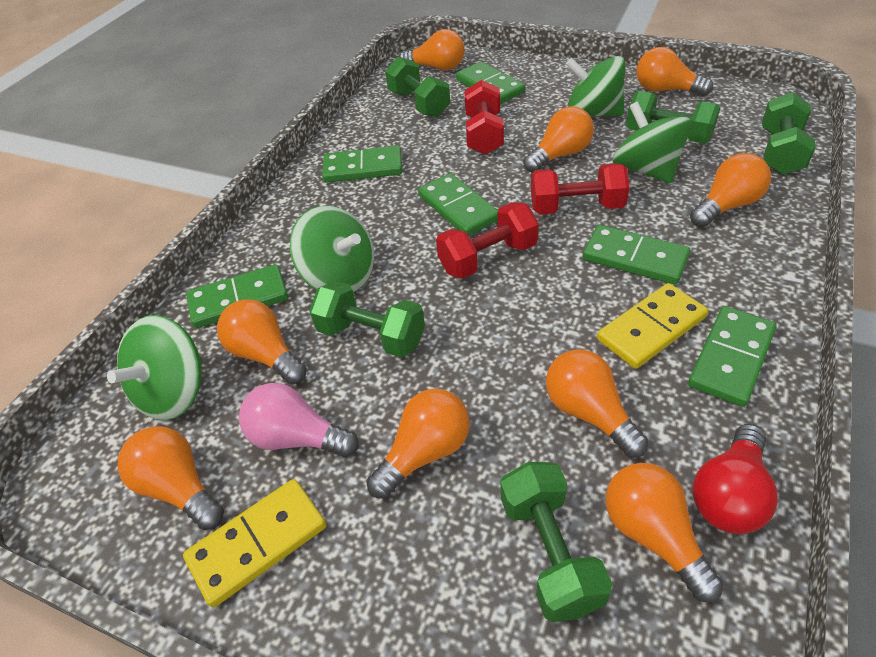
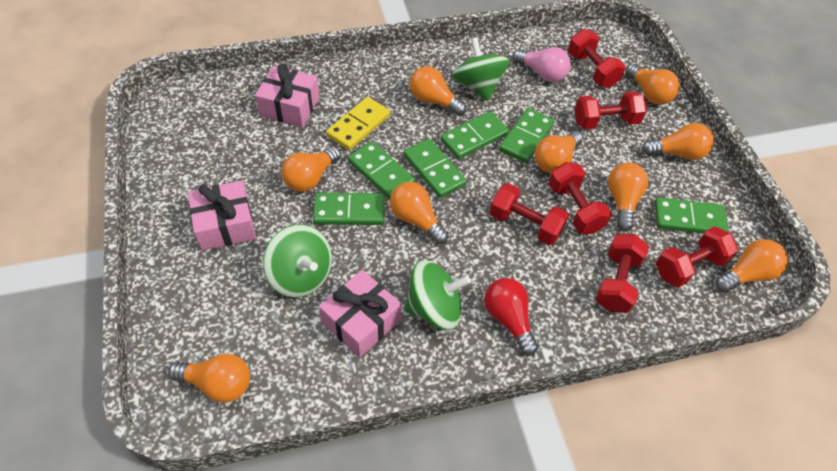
green dumbbell: [309,281,425,357] [385,57,450,117] [501,462,612,622] [626,91,720,143] [762,92,816,175] = 5 -> none = 0
green spinning top: [107,315,202,420] [290,206,374,293] [566,56,626,117] [613,101,692,183] = 4 -> [263,224,332,298] [404,260,471,330] [452,37,510,101] = 3
pink gift: none = 0 -> [188,181,256,251] [255,64,320,127] [319,270,402,358] = 3
red dumbbell: [436,202,539,279] [465,80,504,155] [531,163,630,215] = 3 -> [489,183,569,245] [549,162,612,234] [568,29,626,88] [574,91,647,129] [596,234,649,313] [656,226,738,288] = 6
yellow domino: [183,479,326,608] [597,283,708,369] = 2 -> [326,97,390,150] = 1

